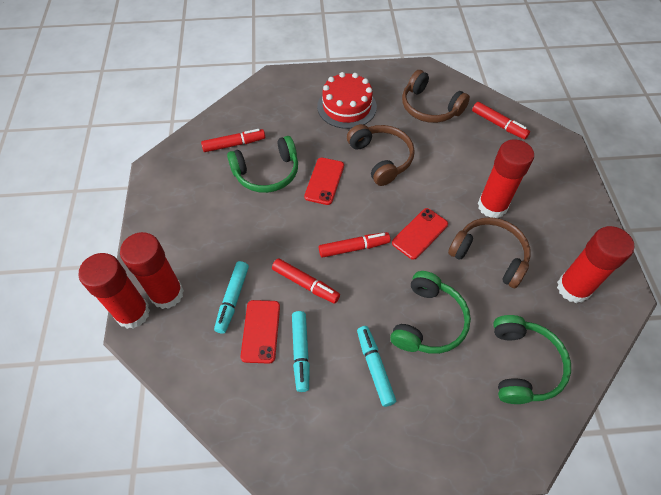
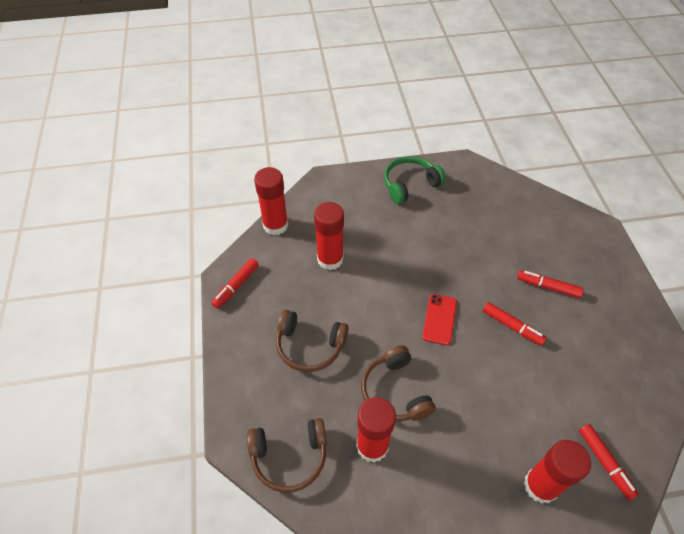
green headphones: [227,136,298,193] [390,271,471,354] [493,315,571,404] = 3 -> [384,156,446,204] = 1
red cake: [317,72,377,129] = 1 -> none = 0
red phone: [241,300,280,364] [304,158,344,205] [392,208,448,260] = 3 -> [422,294,457,345] = 1
turquoise marker: [214,261,249,334] [292,311,310,392] [357,326,396,407] = 3 -> none = 0

